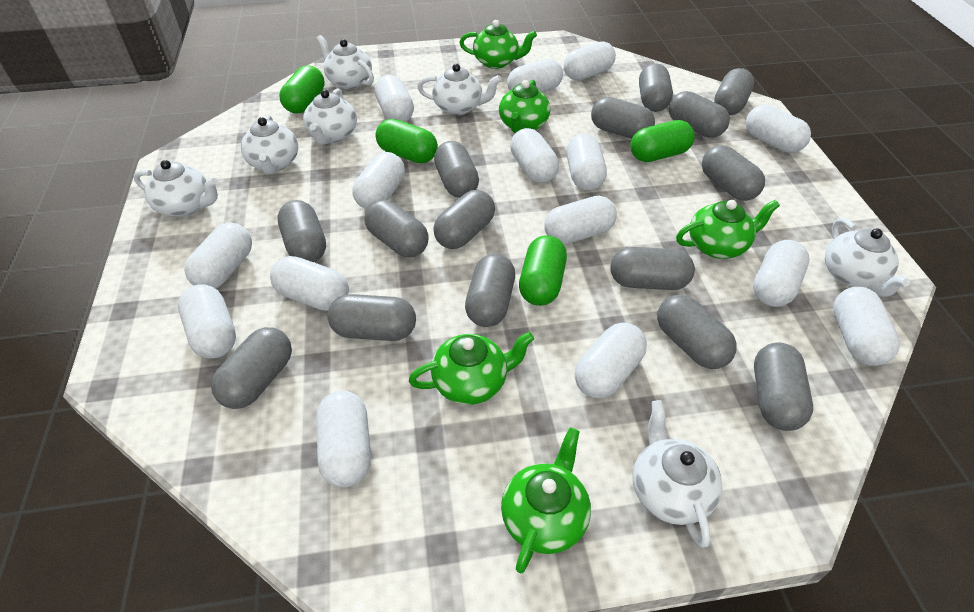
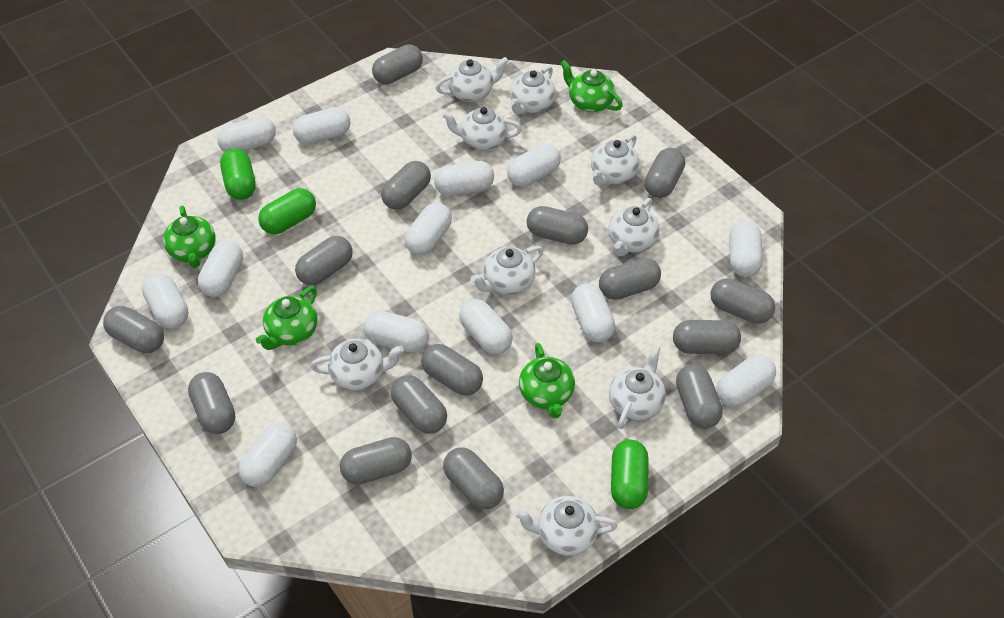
green capsule: [279,66,325,113] [375,119,438,163] [519,235,567,306] [630,120,695,162] = 4 -> [220,148,256,200] [258,188,316,234] [611,440,649,509] = 3
green teapot: [409,332,534,405] [459,20,537,69] [499,80,550,133] [501,427,591,574] [676,200,780,259] = 5 -> [163,206,216,268] [256,287,317,350] [519,343,575,419] [560,60,623,112] = 4
white capsule: [178,284,236,358] [184,223,252,288] [270,256,349,311] [316,391,371,487] [353,152,405,209] [375,75,414,122] [507,59,563,93] [510,128,559,183] [544,196,617,244] [564,41,616,80] [566,134,607,191] [575,322,647,398] [746,105,811,153] [753,240,809,307] [833,287,900,366] = 15 -> [142,273,189,329] [198,240,243,297] [217,116,276,152] [239,422,297,487] [293,107,351,144] [363,311,429,353] [405,203,452,255] [434,161,494,196] [459,299,513,354] [507,144,561,187] [571,283,615,342] [716,355,776,407] [729,221,763,277] = 13
white teapot: [133,160,218,217] [241,114,298,174] [303,88,357,145] [317,35,374,89] [418,64,501,115] [633,400,722,548] [825,218,910,297] = 7 -> [311,339,404,390] [436,57,508,102] [442,107,522,150] [471,246,543,295] [510,66,556,115] [514,496,618,556] [591,134,639,186] [608,198,659,256] [609,345,666,429] = 9

